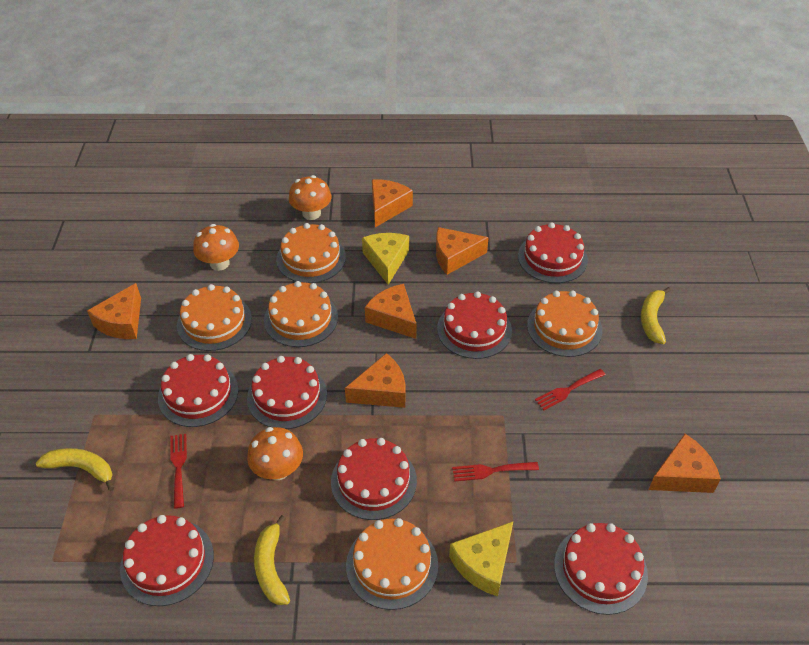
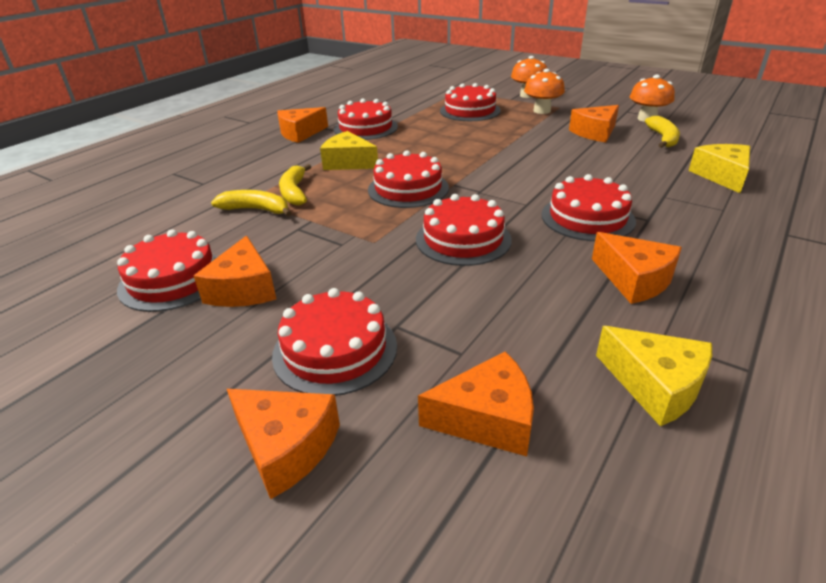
orange cake: [177,284,252,351] [264,281,338,347] [276,223,346,283] [346,518,438,610] [527,290,602,357] = 5 -> none = 0
red fork: [170,434,187,509] [452,462,539,481] [535,369,605,410] = 3 -> none = 0
yellow cheese: [362,233,409,285] [449,522,513,596] = 2 -> [320,131,378,170] [596,326,712,426] [689,144,750,193] = 3

